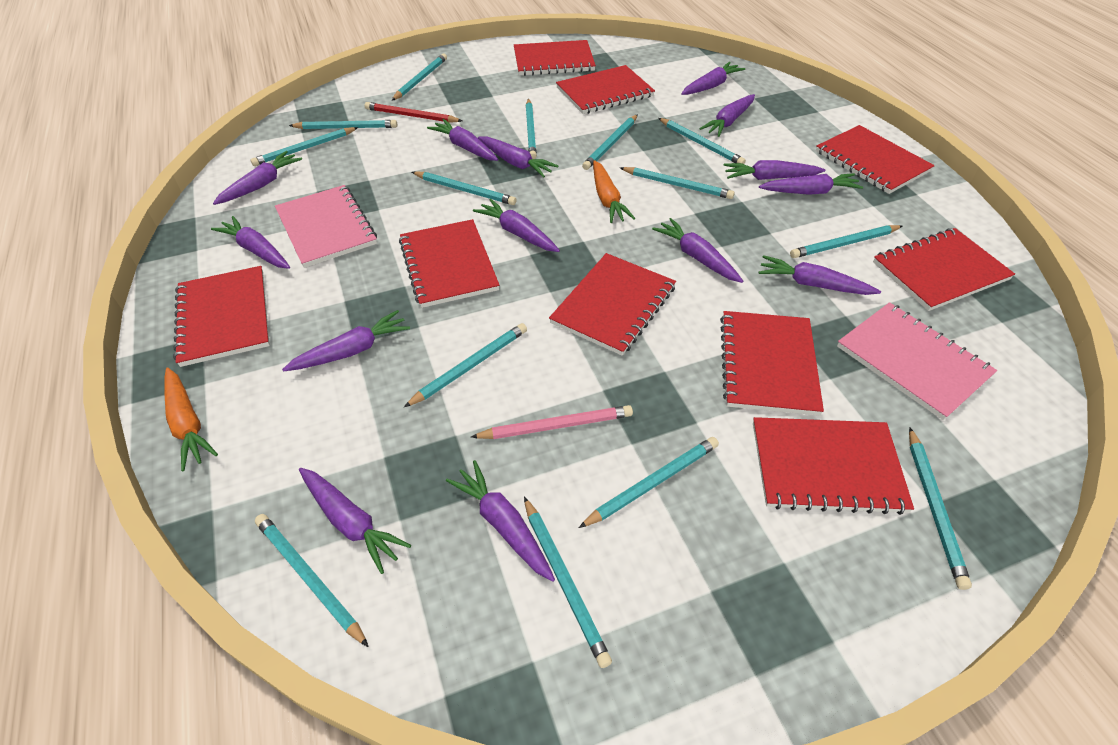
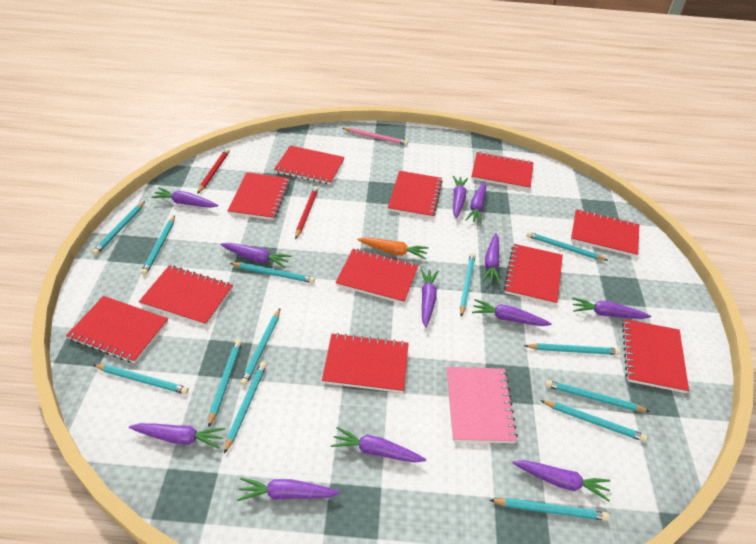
orange carrot: [164,368,218,471] [593,160,635,223] = 2 -> [357,237,429,259] = 1
pink notebook: [275,185,377,268] [837,302,997,420] = 2 -> [446,367,518,443] = 1
purple carrot: [211,216,290,269] [213,151,302,205] [282,310,410,372] [299,468,411,574] [427,119,498,161] [446,460,555,582] [473,199,560,252] [478,136,558,178] [652,218,743,283] [681,62,745,95] [699,94,755,137] [724,160,826,180] [759,173,863,195] [759,255,881,295] = 14 -> [129,423,225,449] [151,188,218,208] [220,243,291,268] [237,478,340,501] [331,427,426,463] [421,269,438,328] [453,176,468,218] [466,182,486,224] [472,299,552,326] [482,233,500,285] [512,460,610,502] [572,298,651,319] = 12
red notebook: [173,266,270,367] [399,219,500,308] [514,40,596,76] [549,253,676,356] [556,65,655,114] [720,311,824,415] [753,417,914,515] [816,125,935,194] [873,228,1015,311] = 9 -> [66,296,168,363] [139,265,233,326] [228,172,290,220] [274,145,345,185] [322,333,409,393] [336,249,418,304] [388,171,443,218] [471,152,534,190] [504,244,563,305] [571,209,639,257] [622,319,689,393] = 11
red pencil: [365,102,462,123] = 1 -> [197,148,230,194] [295,186,319,239] = 2
turquoise pencil: [250,127,358,166] [255,514,369,647] [289,120,397,129] [391,54,447,101] [404,323,527,407] [412,171,517,205] [524,497,612,668] [526,99,537,159] [579,437,719,528] [582,114,638,170] [620,167,735,199] [658,118,746,164] [790,225,902,258] [909,428,972,590] = 14 -> [92,201,145,255] [93,364,189,394] [141,215,175,275] [208,339,242,428] [224,362,267,454] [230,263,315,283] [240,309,280,386] [460,253,476,317] [490,498,609,521] [524,343,620,355] [526,232,608,261] [540,400,647,442] [545,380,650,412] = 13

